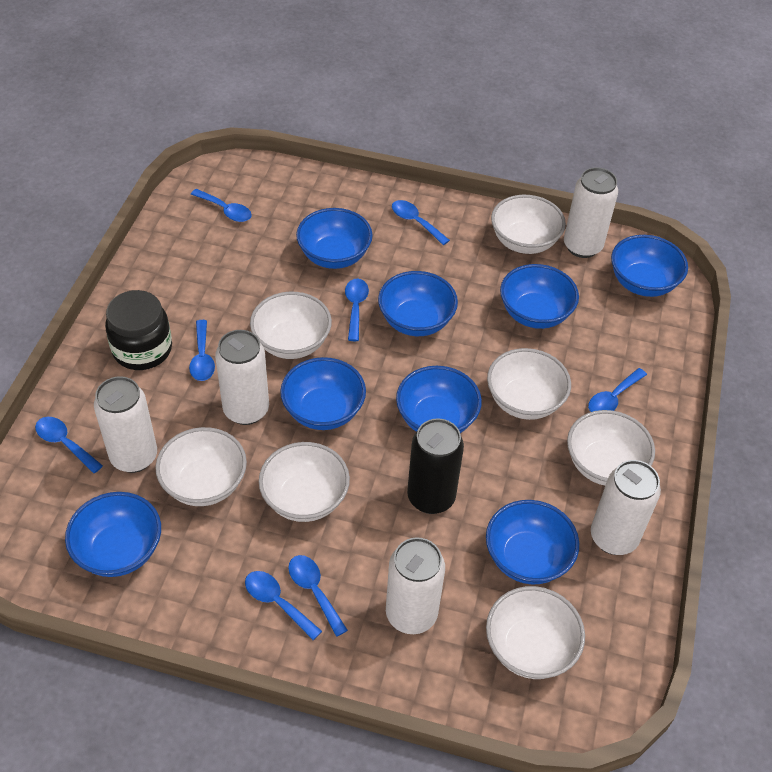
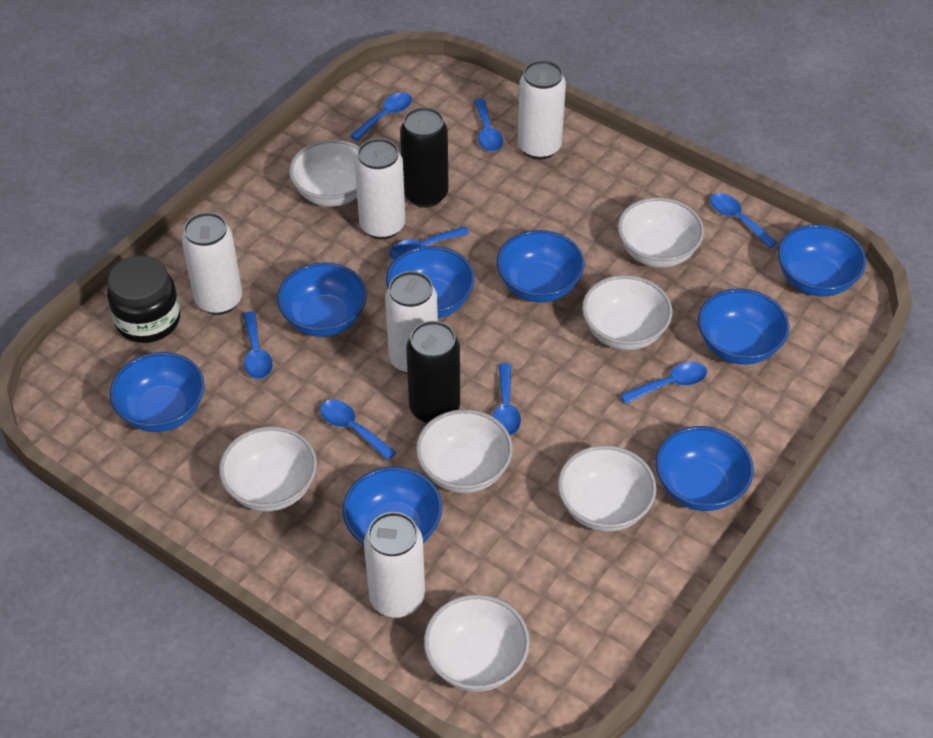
black can: [407,418,464,514] = 1 -> [400,107,448,208] [406,321,460,423] = 2

